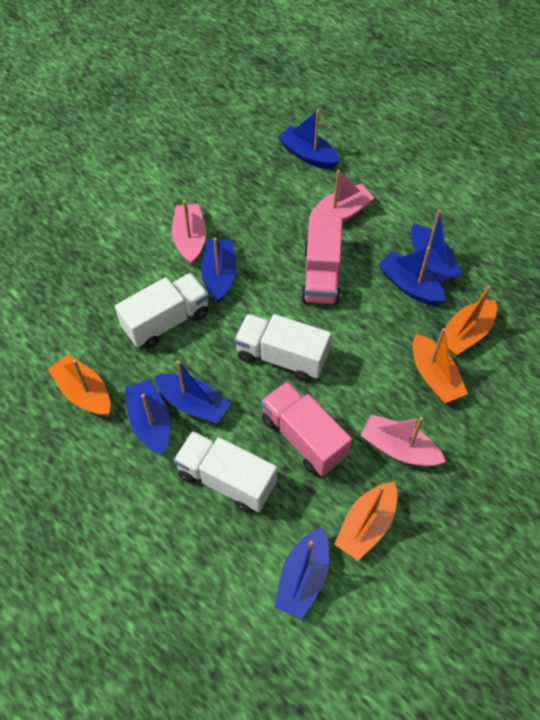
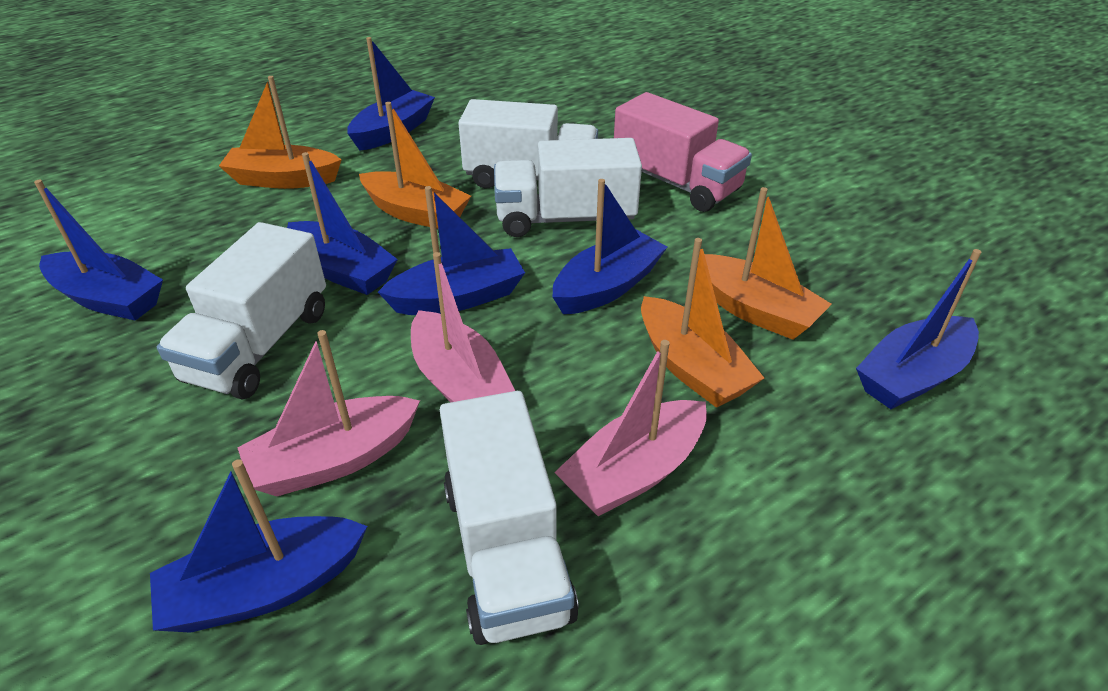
pink truck: [261,381,352,476] [301,215,343,305] = 2 -> [614,92,752,212] = 1
white truck: [115,273,209,349] [174,431,277,513] [234,314,331,382] = 3 -> [157,222,326,399] [440,391,579,645] [458,99,598,189] [494,138,642,237] = 4

